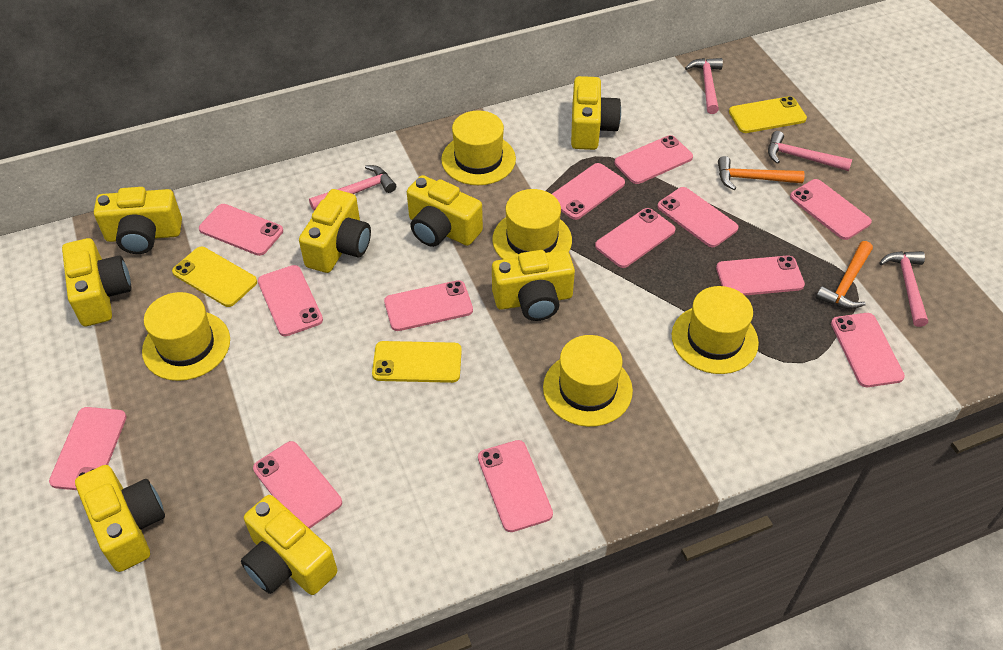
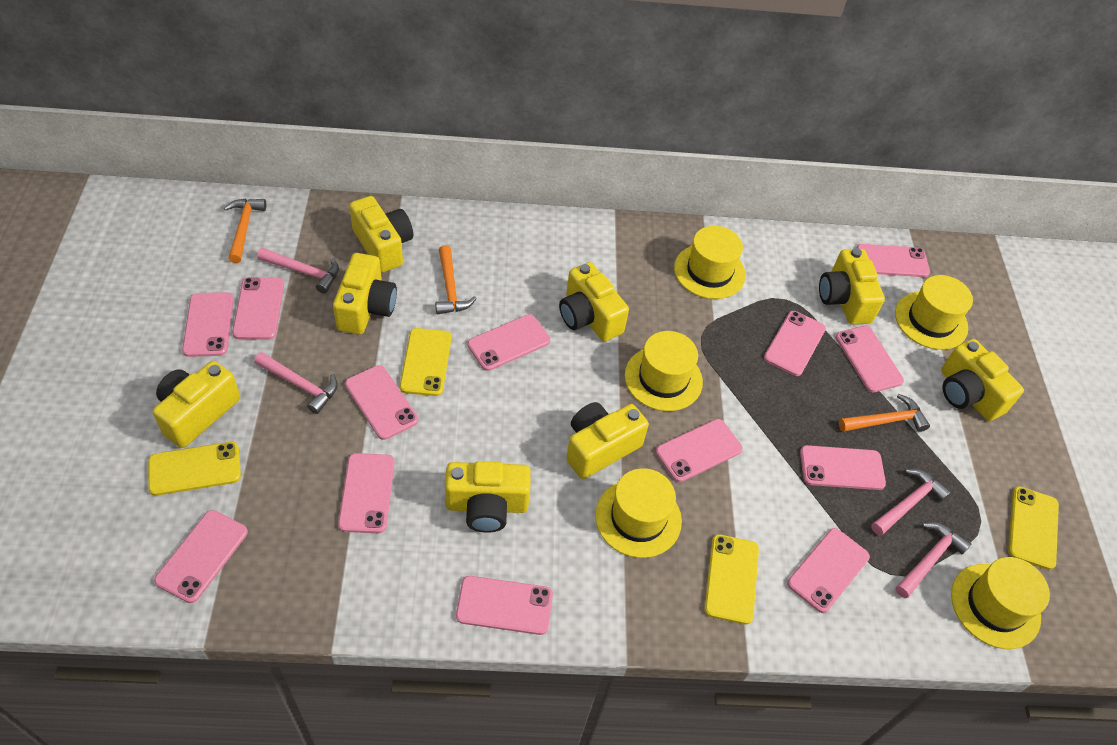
orange hammer: [718,156,805,190] [816,241,873,309] = 2 -> [224,199,266,263] [435,245,477,315] [839,394,930,432] = 3
yellow phone: [172,247,257,307] [372,341,462,383] [729,96,807,133] = 3 -> [148,442,241,496] [400,328,452,396] [704,534,759,625] [1008,486,1059,570] = 4

